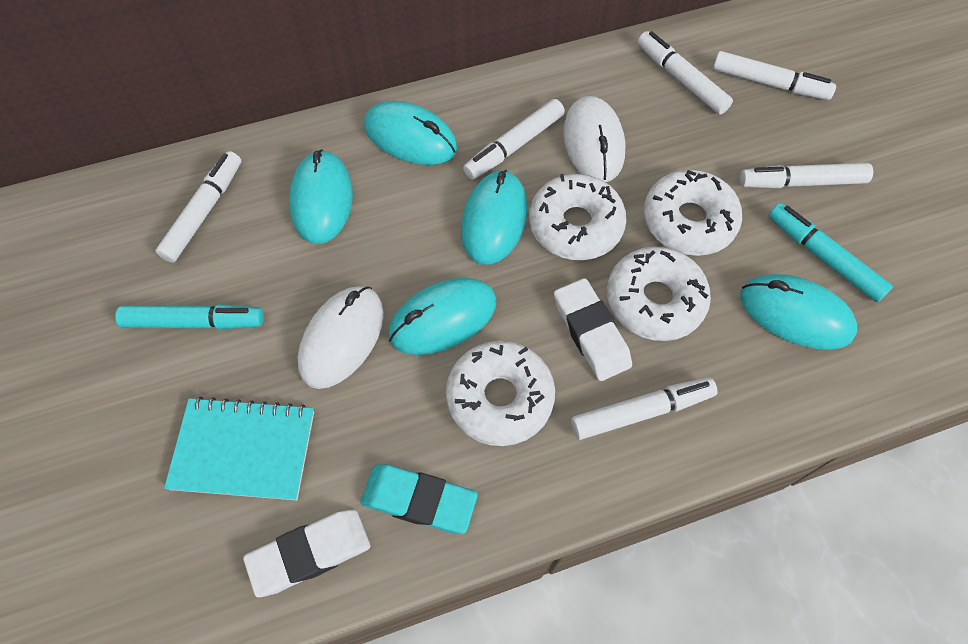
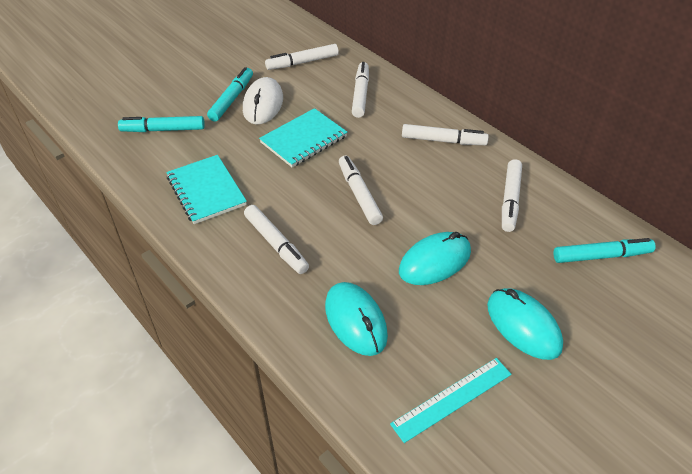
turquoise eraser: [361,464,478,534] = 1 -> none = 0
turquoise marker: [115,304,264,329] [768,203,893,302] = 2 -> [118,116,205,132] [207,67,253,122] [554,238,656,263] = 3
turquoise mouse: [289,149,353,244] [364,101,457,165] [388,278,497,355] [461,170,527,265] [740,274,857,350] = 5 -> [325,282,388,356] [399,232,471,285] [487,288,563,360] = 3
turquoise notebook: [164,397,314,500] = 1 -> [166,155,247,224] [259,108,347,167] = 2
turquoise ruler: none = 0 -> [390,358,512,443] = 1
white donut: [446,341,555,446] [529,174,627,260] [607,247,711,341] [644,170,742,256] = 4 -> none = 0
white eraser: [243,509,370,597] [554,278,632,381] = 2 -> none = 0
white mouse: [297,286,384,389] [563,96,626,182] = 2 -> [243,77,283,124] = 1

